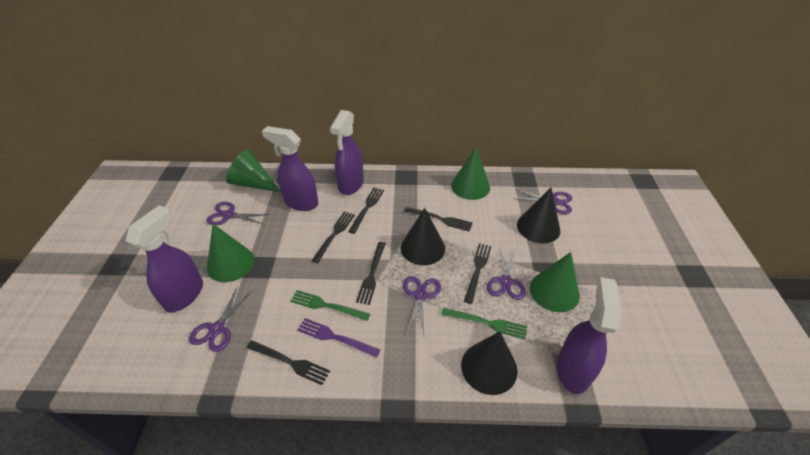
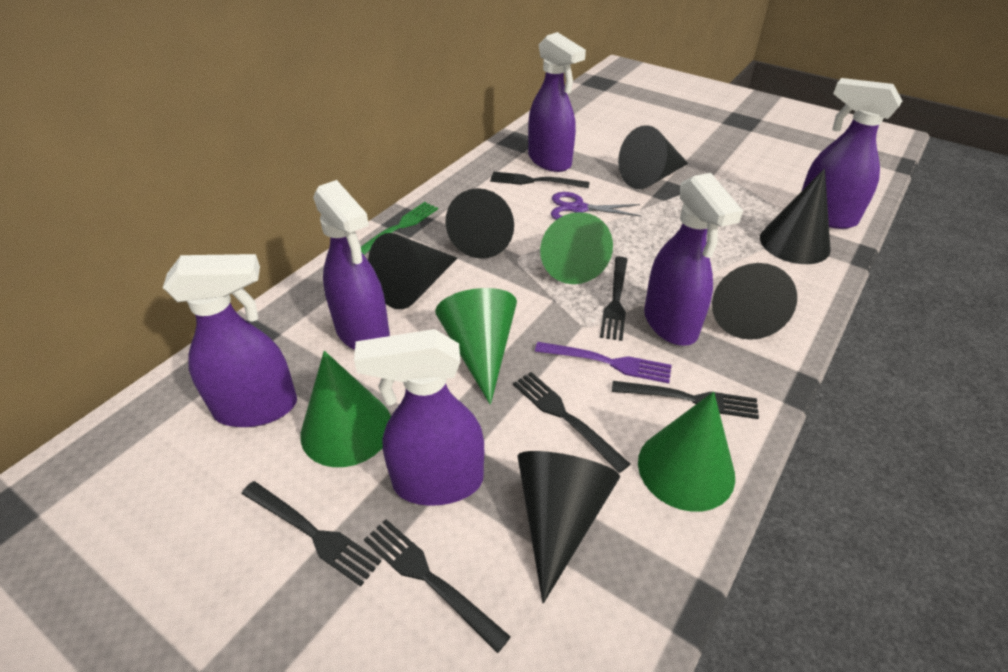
black cone: [401,208,445,265] [461,331,517,395] [517,188,560,243] = 3 -> [368,233,457,309] [445,188,514,259] [517,451,620,604] [618,125,688,189] [712,263,797,340] [760,168,831,264] = 6
green fork: [290,290,370,321] [441,308,527,339] = 2 -> [361,202,438,255] = 1
purple scissors: [189,288,252,352] [206,202,270,225] [403,276,441,335] [487,246,526,300] [515,189,572,214] = 5 -> [551,192,641,220] = 1
purple spray bottle: [126,205,203,312] [262,126,318,211] [330,110,364,195] [557,277,622,394] = 4 -> [163,254,297,427] [313,180,390,350] [354,329,484,506] [528,32,586,172] [644,173,743,346] [802,78,902,229] = 6

